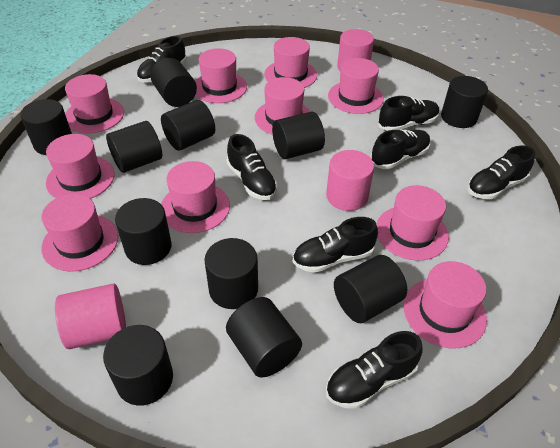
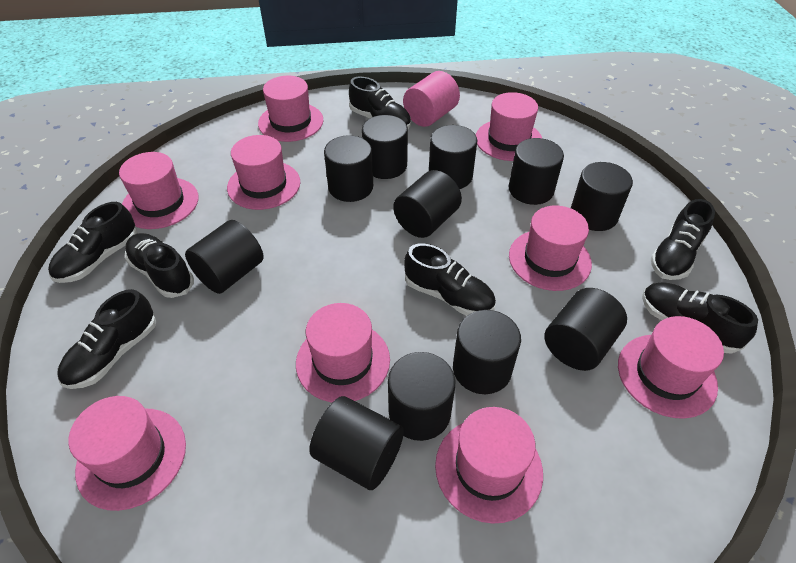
pink cylinder: [55,283,126,349] [326,150,374,211] [337,29,374,71] = 3 -> [403,71,460,127] = 1
pink hat: [41,194,118,272] [46,134,115,199] [65,74,124,133] [161,161,230,233] [195,48,247,103] [255,77,311,135] [264,37,317,88] [328,58,384,114] [376,185,449,261] [403,261,487,349] = 10 -> [69,396,186,511] [119,152,199,229] [227,135,300,210] [258,76,324,142] [296,303,390,403] [435,407,543,524] [476,92,542,161] [509,206,592,291] [618,316,724,419] = 9

